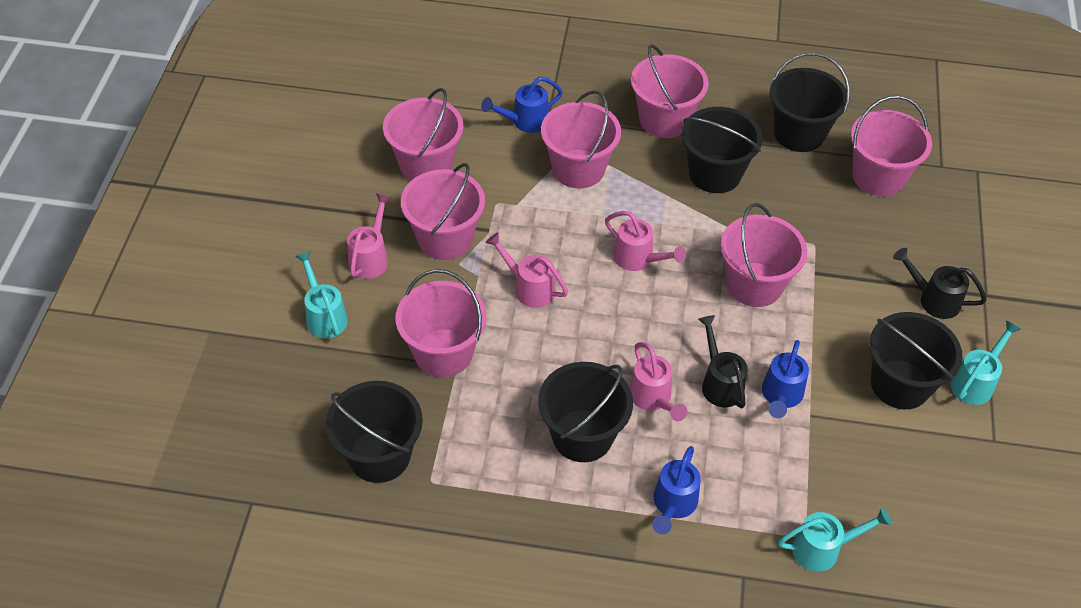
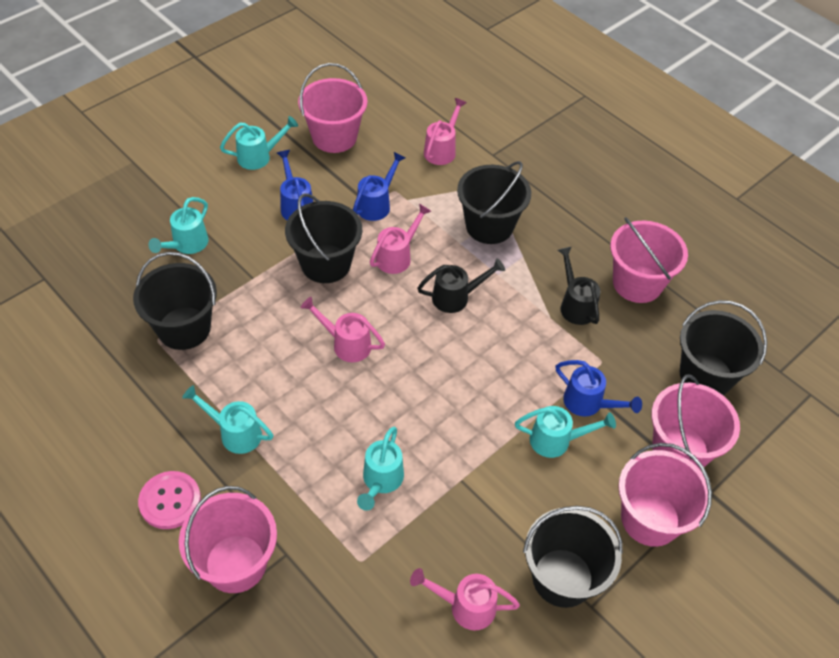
pink bucket: [383,88,463,181] [396,269,486,377] [401,163,485,260] [541,90,621,188] [631,44,709,138] [720,203,807,307] [851,95,932,196] = 7 -> [179,486,277,593] [298,63,368,153] [610,217,688,303] [618,443,712,547] [651,375,740,470] = 5
pink button: none = 0 -> [138,471,201,529] = 1
turquoise watering can: [295,251,348,338] [778,508,892,572] [950,320,1021,405] = 3 -> [148,197,209,254] [182,385,273,454] [220,116,298,170] [357,427,404,511] [515,406,616,458] = 5

